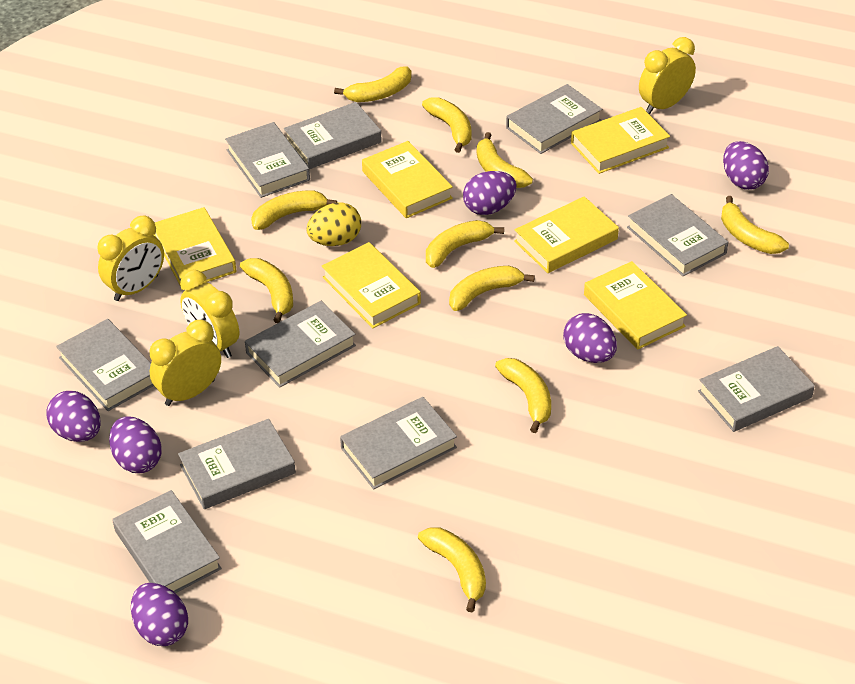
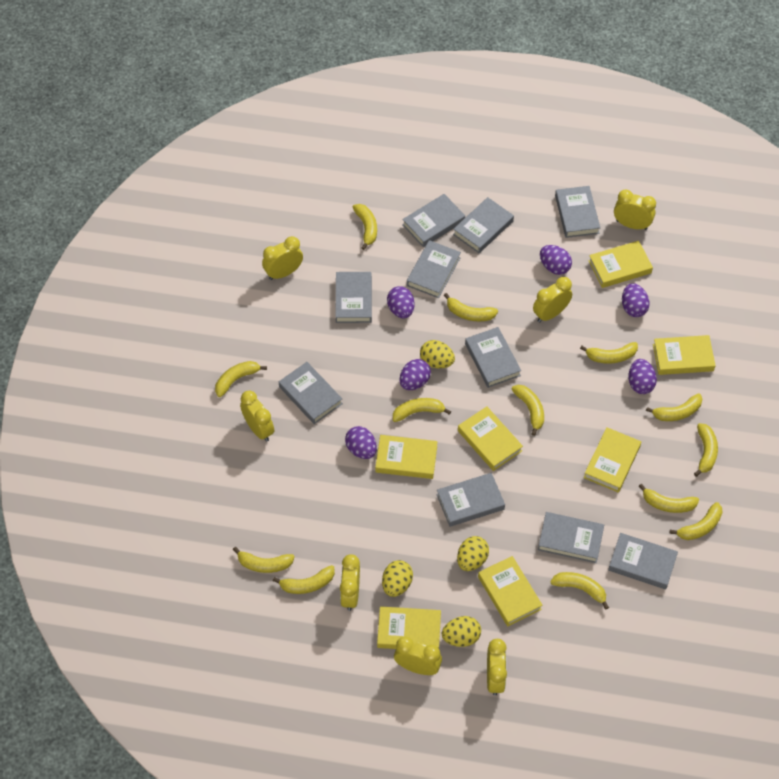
yellow banana: [240,258,293,323] [251,190,338,230] [334,66,412,102] [418,527,486,612] [422,97,472,153] [426,220,504,268] [449,266,535,311] [477,132,533,188] [495,358,551,433] [721,196,789,254] = 10 -> [215,361,267,397] [233,547,295,573] [273,565,335,594] [353,204,377,250] [393,398,451,422] [444,293,498,321] [511,385,544,436] [551,572,609,610] [580,342,638,364] [639,484,699,513] [646,393,703,421] [670,502,723,540] [694,423,718,477] = 13
yellow book: [154,207,237,287] [322,242,421,328] [362,141,453,218] [514,196,619,273] [571,107,670,174] [584,261,687,349] = 6 -> [375,435,438,479] [377,606,441,649] [458,406,523,471] [478,556,543,626] [584,427,641,493] [588,241,653,288] [653,335,716,375] = 7
yellow clock: [97,215,164,301] [150,320,221,406] [180,270,239,358] [639,37,696,114] = 4 -> [240,391,274,442] [262,236,303,280] [340,554,360,611] [394,637,442,675] [487,639,507,695] [533,277,572,322] [614,190,656,230] = 7
yellow egg: [307,202,361,246] = 1 -> [382,560,413,597] [420,340,455,368] [442,616,481,647] [457,536,489,571] = 4

